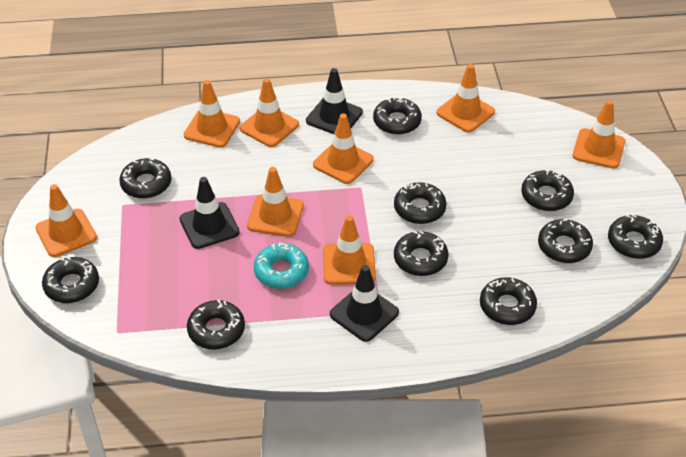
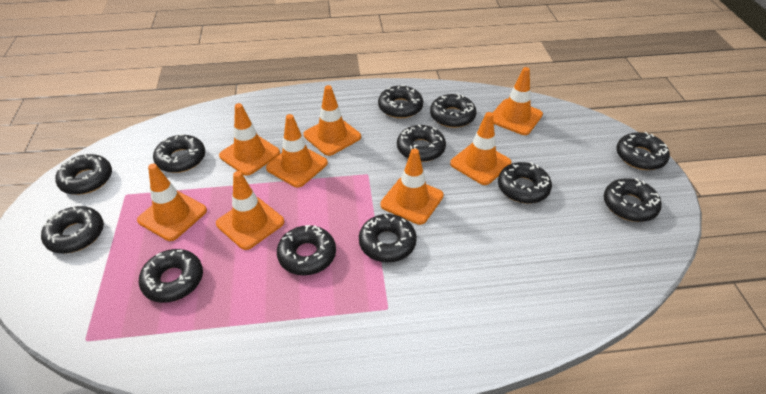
black donut: [42,257,99,303] [119,158,172,198] [187,299,245,350] [373,97,422,135] [394,182,446,224] [394,231,449,276] [480,277,537,325] [521,170,574,211] [538,219,593,263] [608,215,663,259] = 10 -> [41,206,104,253] [56,154,112,195] [139,249,203,303] [153,134,205,173] [277,225,336,276] [359,214,417,262] [378,85,423,118] [397,125,446,162] [430,93,476,128] [498,162,552,203] [604,178,662,222] [616,132,670,170] = 12
black traffic cone: [179,177,240,249] [306,68,363,134] [330,265,399,342] = 3 -> none = 0
turquoise donut: [254,243,309,289] = 1 -> none = 0

